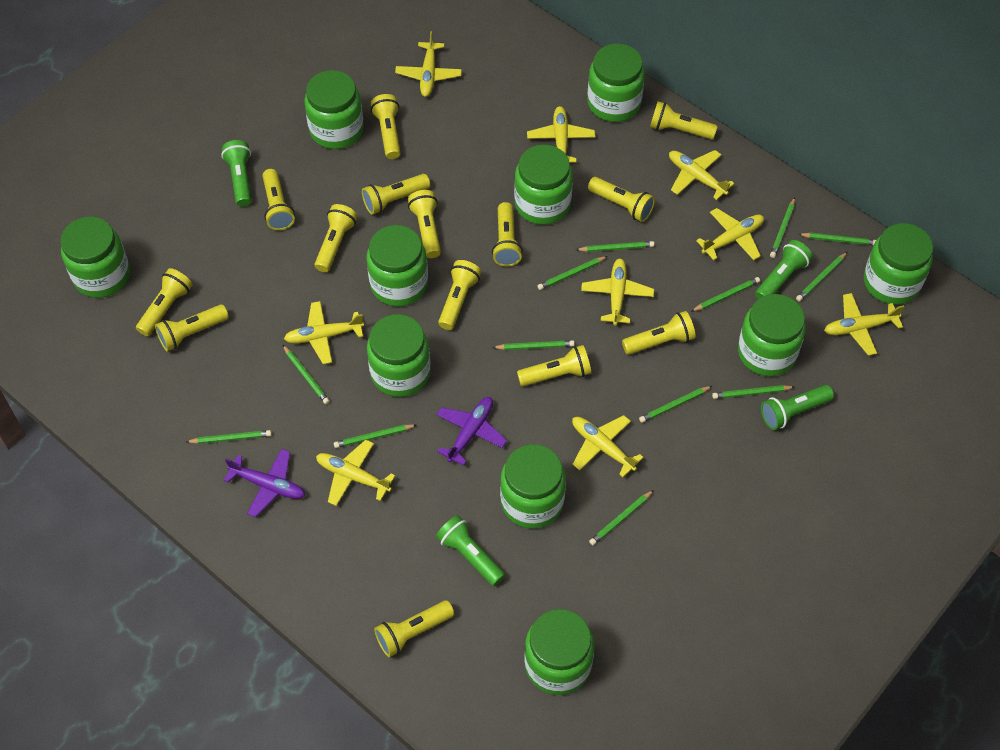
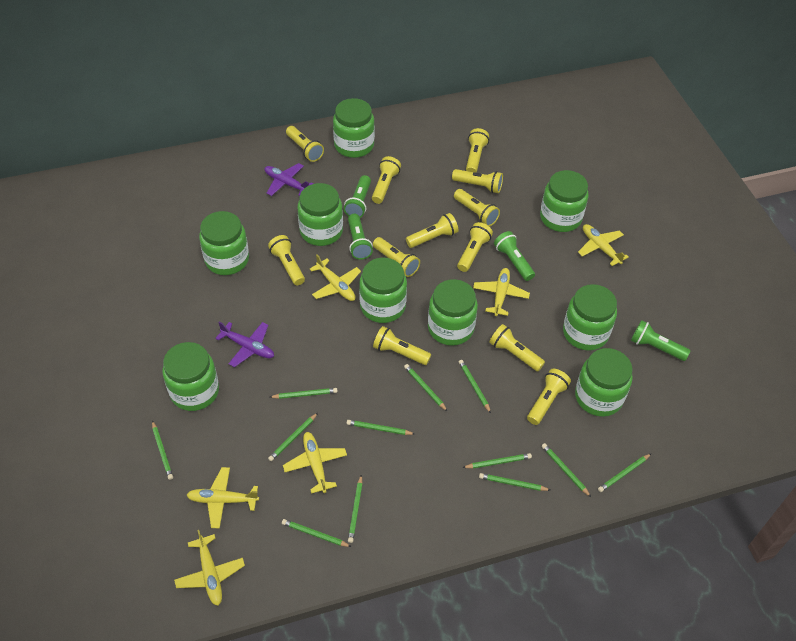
green jar: [60,216,130,298] [304,70,364,149] [366,225,428,306] [367,314,431,397] [500,444,566,529] [514,145,573,225] [524,609,594,695] [587,43,645,122] [738,294,806,376] [864,223,933,305] = 10 -> [162,342,219,411] [199,211,249,275] [297,183,343,246] [333,98,375,158] [359,258,407,323] [428,279,478,346] [540,170,589,232] [563,284,617,351] [575,348,633,417] = 9
green pencil: [186,430,272,444] [283,345,330,404] [334,424,416,448] [492,340,575,350] [537,256,608,290] [576,241,655,252] [589,490,654,545] [639,386,712,423] [691,277,760,312] [712,385,794,399] [770,198,795,258] [796,252,847,301] [798,233,876,245] = 13 -> [152,421,173,480] [268,413,318,461] [270,388,337,399] [282,519,351,547] [347,420,415,435] [348,474,363,543] [404,364,448,412] [459,360,491,413] [462,453,532,469] [479,473,550,491] [542,443,591,497] [598,453,652,492] = 12
yellow flashlight: [136,268,193,336] [155,304,229,351] [262,169,295,230] [315,204,357,272] [362,174,430,214] [371,94,401,159] [374,600,454,657] [408,190,441,258] [438,260,481,330] [492,202,523,266] [517,345,591,386] [588,177,655,222] [622,311,696,355] [650,101,718,139] = 14 -> [268,235,305,285] [286,126,324,162] [372,156,401,204] [373,237,420,277] [373,326,431,365] [406,213,458,248] [452,169,503,193] [454,189,500,226] [457,222,493,272] [466,128,489,173] [489,324,545,371] [527,369,571,425] = 12
yellow plane: [284,301,364,364] [316,440,395,506] [395,31,462,97] [527,106,595,163] [572,415,644,477] [581,259,654,326] [669,150,734,200] [696,208,764,260] [824,293,904,356] = 9 -> [174,530,245,606] [187,467,259,529] [283,432,347,494] [310,255,361,301] [473,268,530,316] [578,224,629,266] = 6

